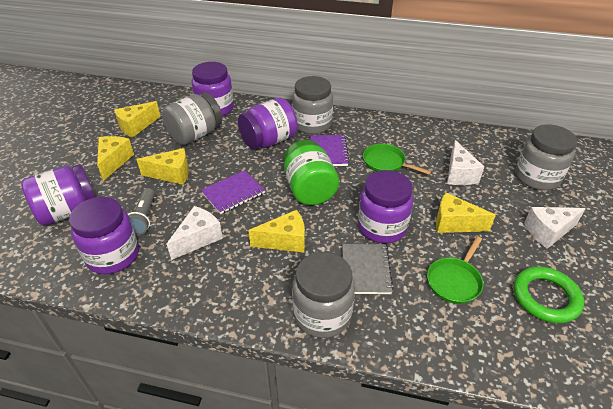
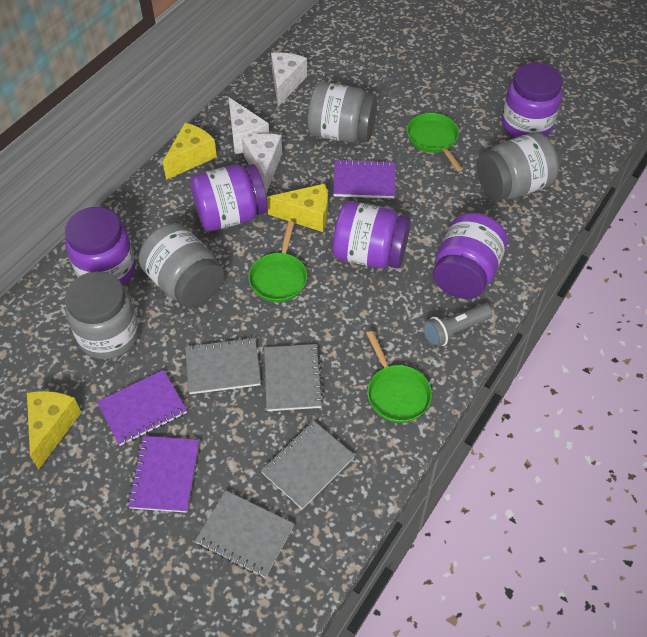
green jar: [284,140,339,205] = 1 -> none = 0
green pan: [363,144,431,175] [427,236,484,304] = 2 -> [248,221,307,302] [366,331,432,423] [407,113,462,171] = 3
green ring: [514,266,584,323] = 1 -> none = 0
grey notebook: [342,244,394,294] = 1 -> [185,337,261,394] [195,490,294,578] [261,421,355,509] [264,344,323,411] = 4
purple notebook: [201,170,265,214] [310,135,349,166] = 2 -> [97,370,187,446] [128,436,199,513] [333,159,395,198] = 3
yellow cheese: [97,136,134,181] [114,101,161,138] [136,148,189,185] [248,210,305,253] [436,193,496,233] = 5 -> [27,391,82,469] [163,123,217,180] [267,184,328,232] = 3

